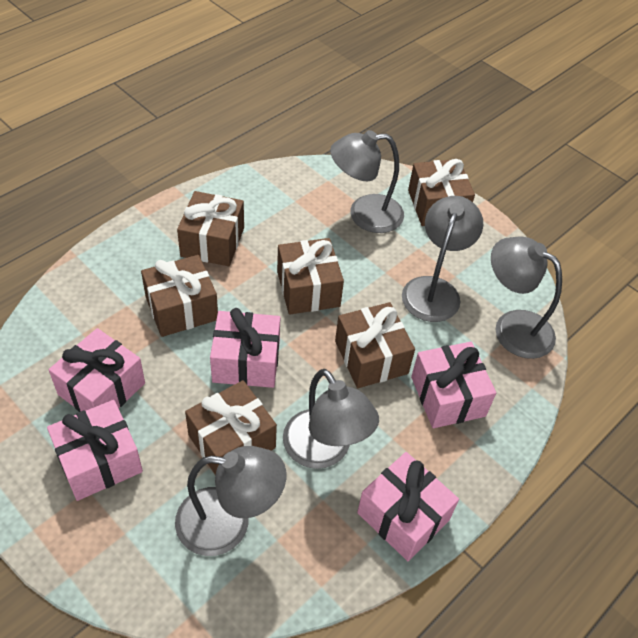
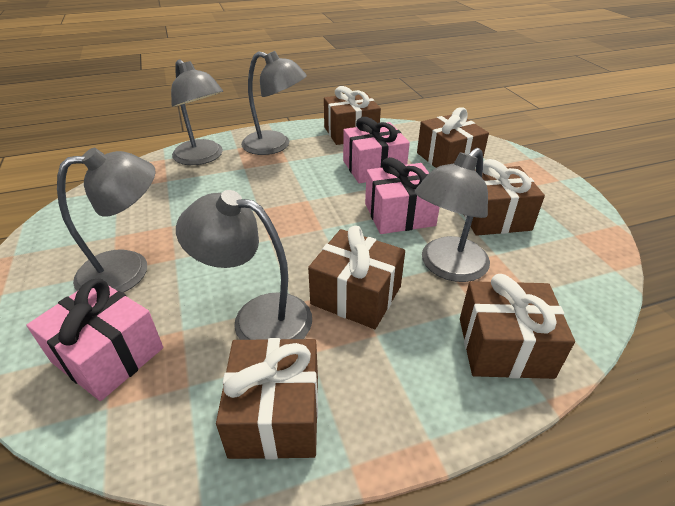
pink gift: [47,400,143,501] [49,328,145,412] [210,308,280,388] [357,452,459,561] [411,342,496,428] = 5 -> [27,279,163,401] [343,117,410,184] [365,157,440,234] = 3

